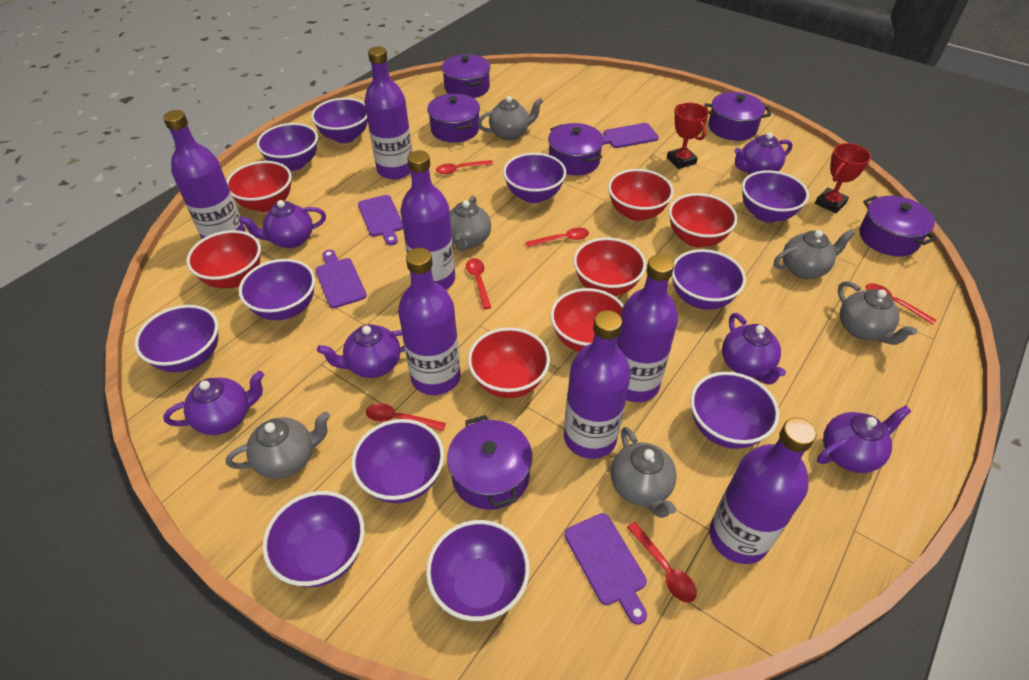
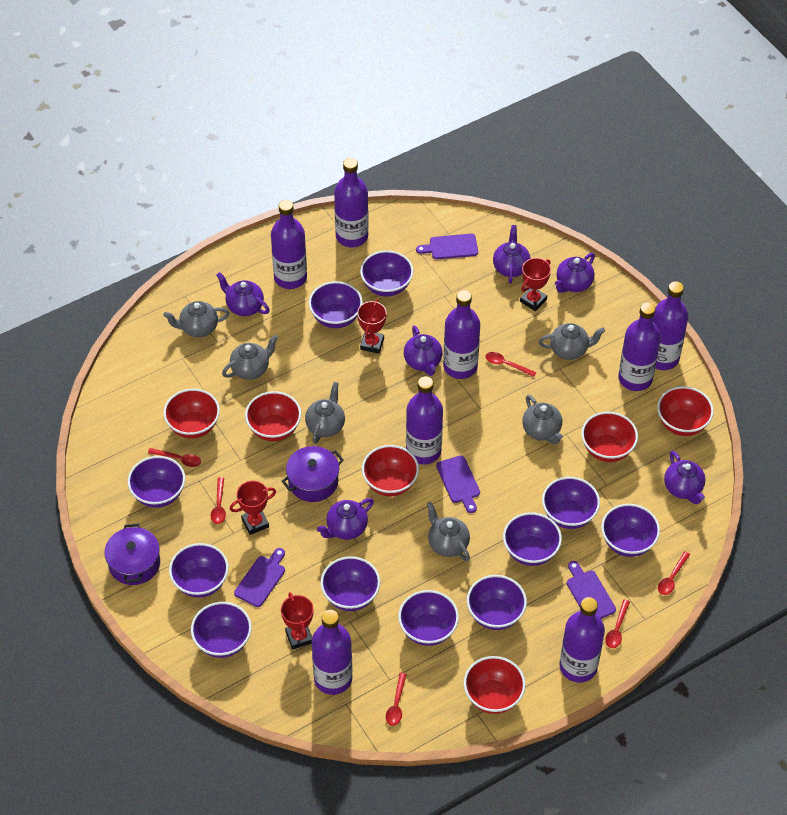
purple bottle: [163,110,245,239] [364,47,413,179] [398,248,461,395] [400,151,455,290] [564,310,631,459] [617,255,678,402] [709,417,817,564] = 7 -> [271,200,307,289] [312,610,353,695] [334,158,369,247] [406,376,443,465] [443,290,480,379] [560,597,605,682] [618,302,661,391] [653,281,688,370] = 8
purple pot: [427,94,480,143] [442,54,490,98] [447,415,532,510] [548,123,604,176] [704,92,771,141] [859,196,937,256] = 6 -> [104,524,160,585] [282,446,344,502] = 2
red bowl: [186,230,261,288] [226,161,292,212] [468,327,550,398] [550,288,624,352] [573,237,646,296] [608,169,674,221] [669,193,738,248] = 7 -> [163,389,220,439] [245,391,301,441] [362,445,419,496] [464,656,526,714] [581,412,638,462] [657,386,714,436] = 6
red trophy: [667,103,709,169] [815,143,871,213] = 2 -> [230,481,276,535] [281,592,313,650] [357,300,387,353] [520,258,551,311] = 4

